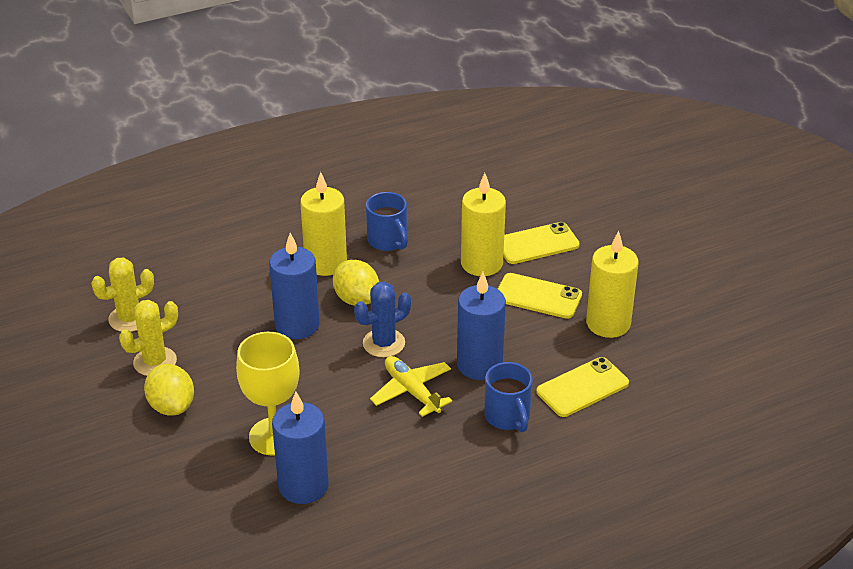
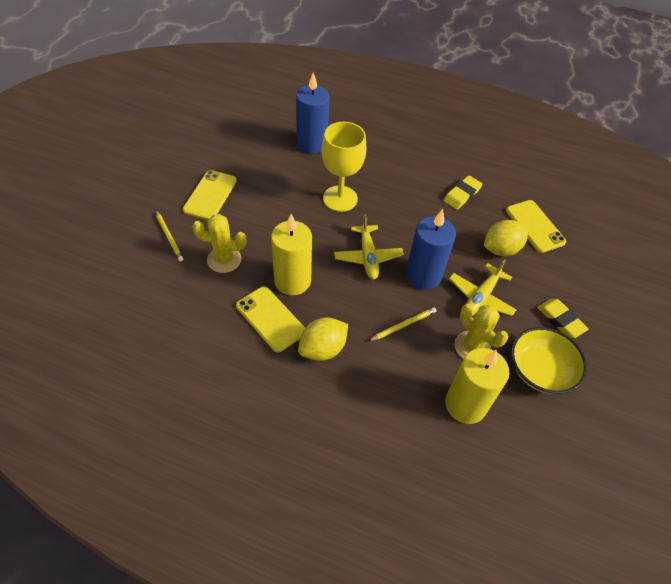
blue cactus: [354,282,411,357] = 1 -> none = 0
blue candle: [269,233,320,339] [272,391,329,504] [457,272,506,380] = 3 -> [296,73,329,154] [406,209,456,290] = 2
blue mug: [366,192,408,251] [484,362,533,432] = 2 -> none = 0
yellow bowl: none = 0 -> [511,327,587,394] = 1
yellow candle: [300,172,347,276] [461,173,506,276] [586,231,639,338] = 3 -> [271,214,312,295] [445,348,509,424] = 2
yellow eraser: none = 0 -> [444,176,482,210] [537,299,589,338] = 2
yellow pencil: none = 0 -> [156,211,183,262] [368,307,437,341] = 2
yellow plane: [370,356,452,417] = 1 -> [334,214,404,280] [449,259,516,316] = 2

